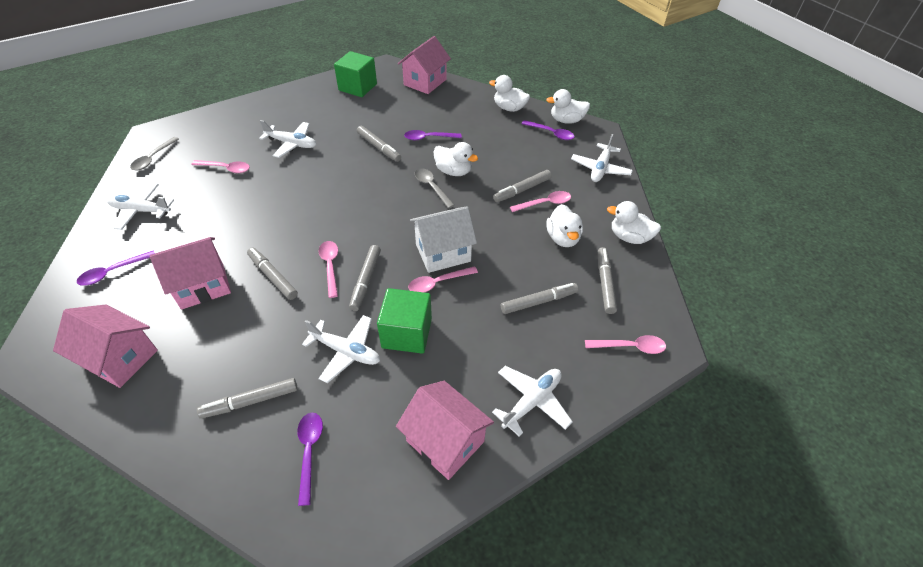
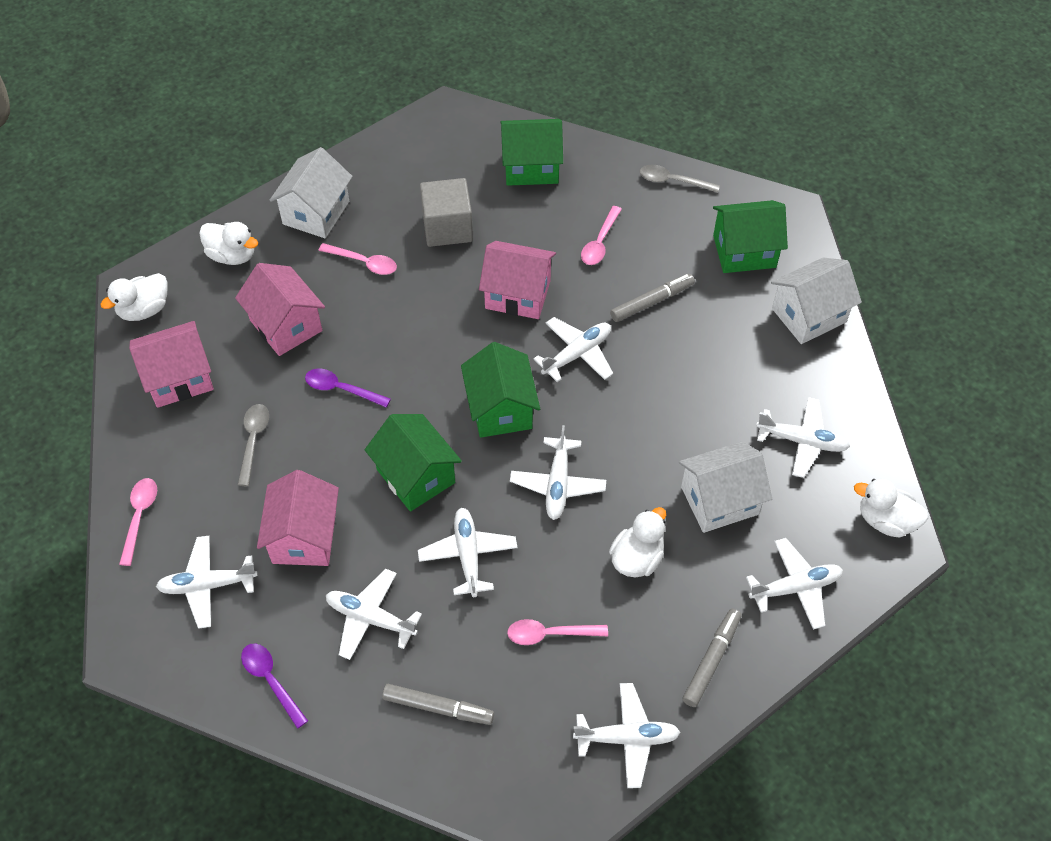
green cube: [334,51,377,97] [377,288,432,354] = 2 -> none = 0
green house: none = 0 -> [365,414,462,512] [461,342,540,438] [500,119,563,186] [713,200,788,273] = 4
grey cube: none = 0 -> [420,178,473,247] = 1
grey marker: [197,378,298,419] [247,247,298,300] [349,245,381,311] [357,126,401,162] [493,170,552,202] [501,283,579,314] [598,247,617,314] = 7 -> [382,684,494,725] [610,274,695,322] [683,608,741,707] = 3
pink spoon: [192,160,250,173] [319,241,338,298] [408,266,478,293] [510,191,571,212] [585,335,666,354] = 5 -> [119,478,157,566] [318,243,397,275] [507,619,608,645] [581,206,622,265] = 4
purple spoon: [77,251,155,285] [297,413,323,506] [404,130,462,140] [522,120,575,140] = 4 -> [241,644,308,729] [305,369,391,408] = 2
white duck: [433,142,478,176] [489,75,530,112] [546,89,590,124] [546,204,583,247] [607,201,661,244] = 5 -> [100,273,167,321] [199,222,258,265] [609,507,666,577] [854,479,928,538] = 4
white house: [410,207,477,273] = 1 -> [269,147,353,238] [679,441,772,533] [771,258,862,344] = 3
white plane: [107,183,174,230] [259,120,316,158] [302,315,380,383] [492,366,572,437] [571,134,633,182] = 5 -> [156,536,258,629] [326,568,422,660] [418,508,517,597] [510,425,606,520] [533,317,613,382] [573,683,681,788] [746,538,843,630] [756,397,850,478] = 8

